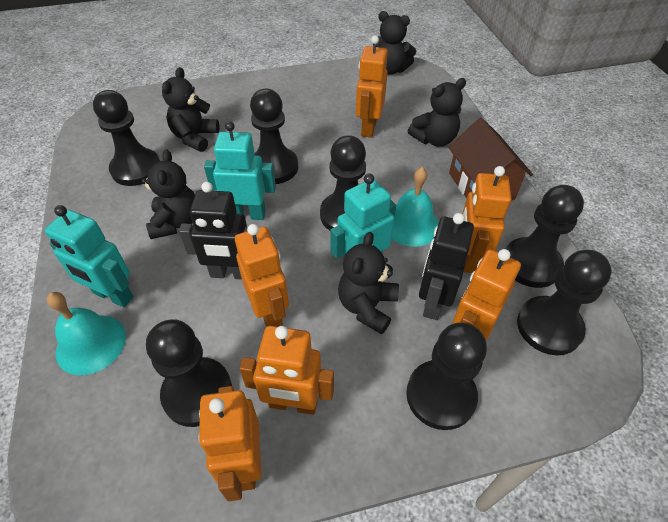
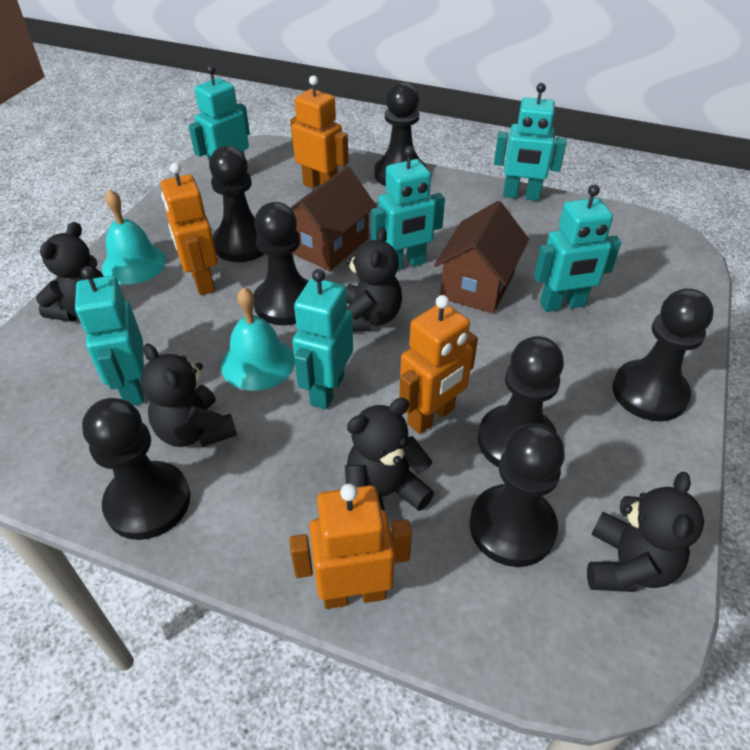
black robot: [179,182,248,280] [419,213,474,320] = 2 -> none = 0
brown house: [448,118,533,201] = 1 -> [290,166,377,271] [434,201,529,314] = 2
orange robot: [198,386,262,501] [235,224,289,327] [239,326,334,415] [356,35,388,138] [452,249,521,341] [462,166,511,273] = 6 -> [161,163,218,295] [289,484,412,609] [290,75,349,188] [399,295,478,434] = 4
turquoise robot: [45,205,133,307] [204,121,276,220] [330,174,396,261] = 3 -> [75,266,144,405] [189,65,250,178] [292,269,353,410] [371,146,445,270] [494,83,567,201] [534,185,621,312] = 6

